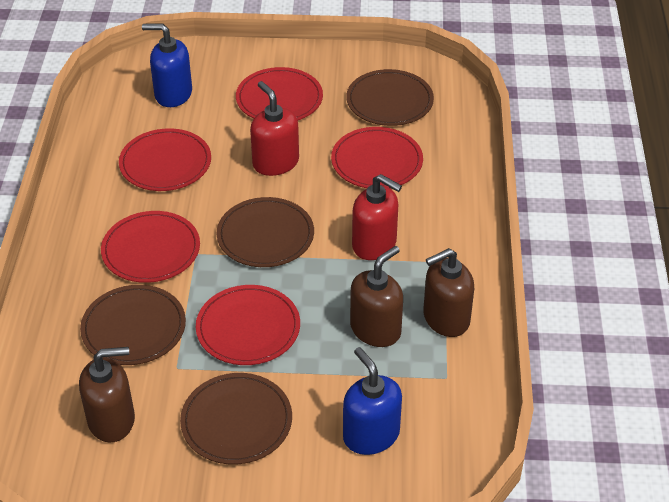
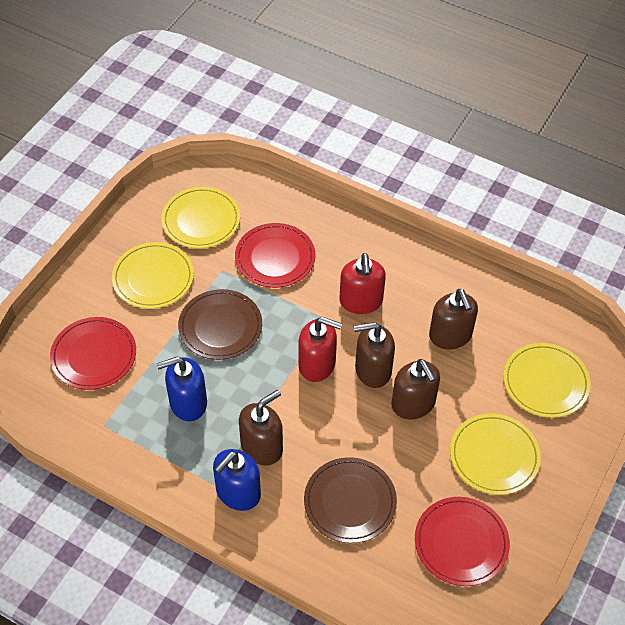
brown plate: [80,285,186,365] [180,373,292,464] [217,197,314,267] [346,69,434,126] = 4 -> [178,289,262,360] [304,457,397,543] = 2
brown soap dispenser: [79,347,135,443] [350,246,403,347] [423,248,474,337] = 3 -> [239,390,283,465] [354,322,395,388] [391,359,440,419] [429,289,478,349] = 4
red plate: [101,211,200,283] [119,128,211,191] [196,285,300,365] [236,67,323,120] [331,127,423,188] = 5 -> [50,317,136,390] [235,223,315,288] [415,497,510,586] = 3
yellow plate: none = 0 -> [112,242,194,309] [161,187,240,248] [450,413,541,495] [503,343,591,418] = 4

